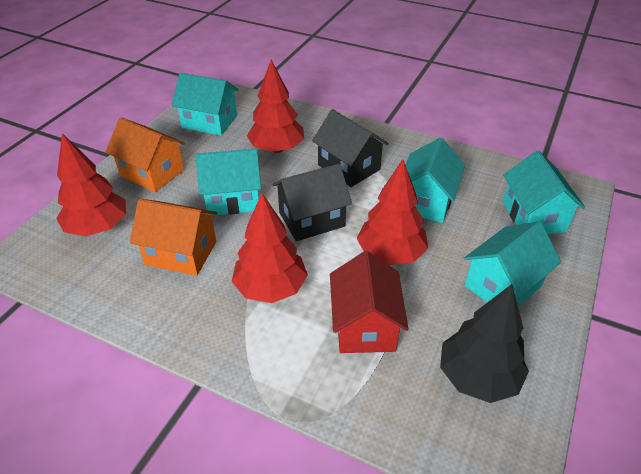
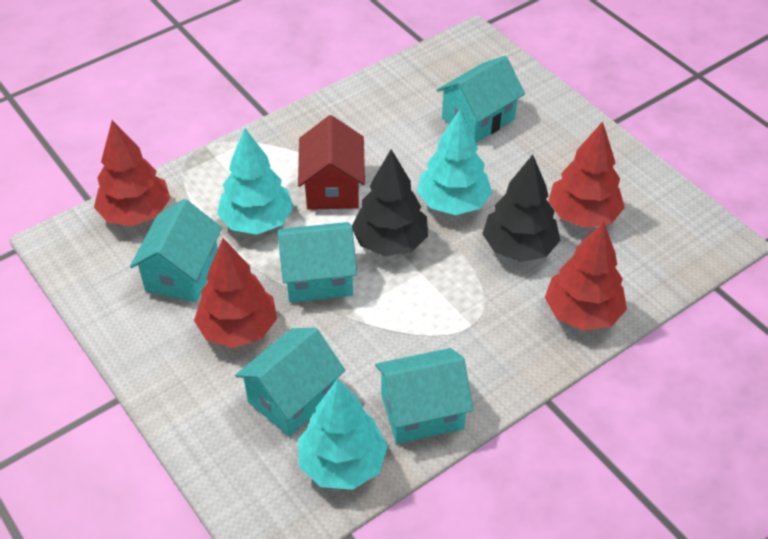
black house: [272,164,352,241] [312,109,389,187] = 2 -> none = 0
black tree: [440,284,529,403] = 1 -> [352,149,428,256] [482,155,560,262] = 2
orange house: [106,117,185,192] [130,199,217,276] = 2 -> none = 0
turquoise tree: none = 0 -> [217,128,294,235] [298,379,388,490] [417,110,492,215] = 3

